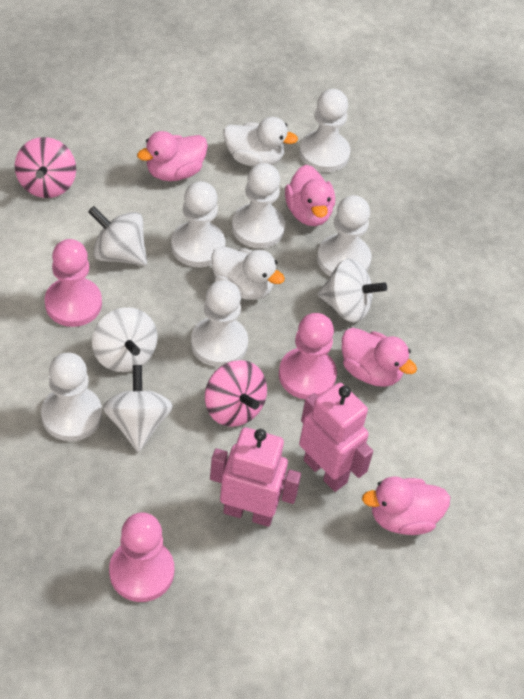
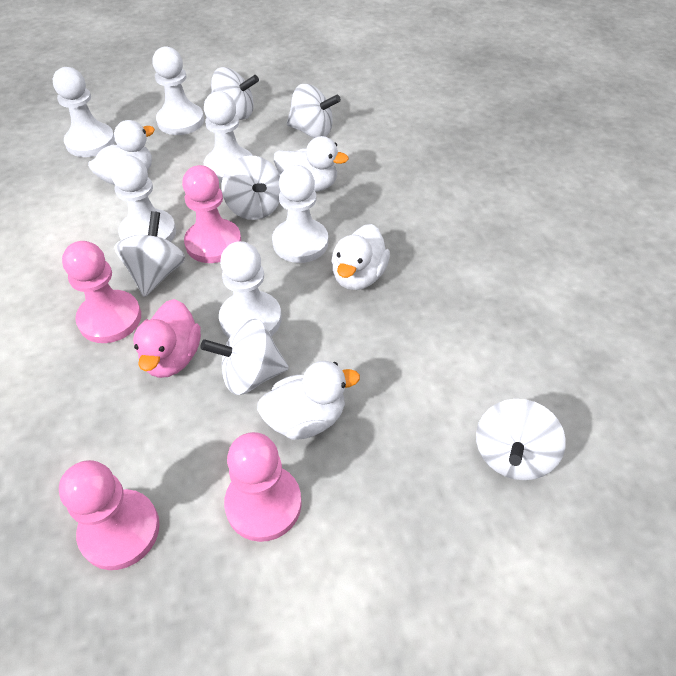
pink duck: [137,131,208,181] [285,165,335,226] [342,328,417,387] [362,476,450,535] = 4 -> [133,299,201,378] = 1
pink pawn: [45,239,102,327] [109,512,174,602] [279,313,337,399] = 3 -> [59,460,160,570] [62,241,141,343] [182,165,241,263] [224,432,302,542] = 4
pink robot: [210,427,301,527] [299,383,373,492] = 2 -> none = 0
pink spinning top: [15,137,76,198] [205,360,267,427] = 2 -> none = 0
white duck: [211,246,285,300] [224,117,298,167] = 2 -> [88,120,155,185] [257,361,360,440] [274,136,349,192] [331,224,390,290] = 4
white spinning top: [88,206,147,266] [92,307,158,372] [103,365,173,452] [317,258,387,323] = 4 -> [114,211,185,297] [200,319,289,395] [211,67,259,120] [222,155,280,220] [287,84,341,138] [476,399,566,480] = 6

